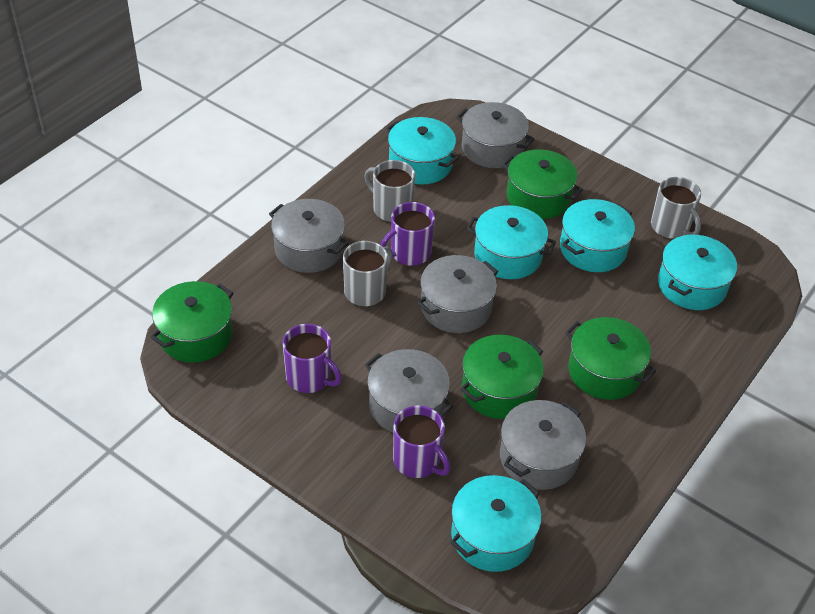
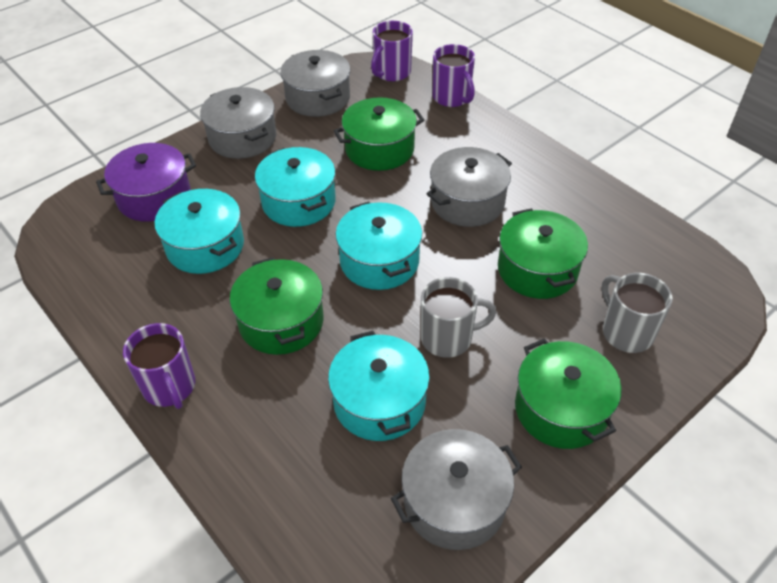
grey mug: [343,241,393,306] [364,160,415,222] [651,177,701,239] = 3 -> [421,277,496,358] [601,273,672,353] = 2
grey pot: [269,199,349,273] [365,349,453,432] [417,255,498,333] [456,102,534,168] [500,400,586,490] = 5 -> [200,87,276,159] [280,50,350,117] [391,429,522,550] [427,147,512,227] = 4
purple pot: none = 0 -> [96,143,196,222] = 1
turquoise pot: [386,117,458,185] [450,475,541,572] [466,205,556,279] [560,199,635,272] [658,235,737,310] = 5 -> [155,189,244,274] [255,147,336,227] [328,331,430,441] [336,201,422,290] = 4

